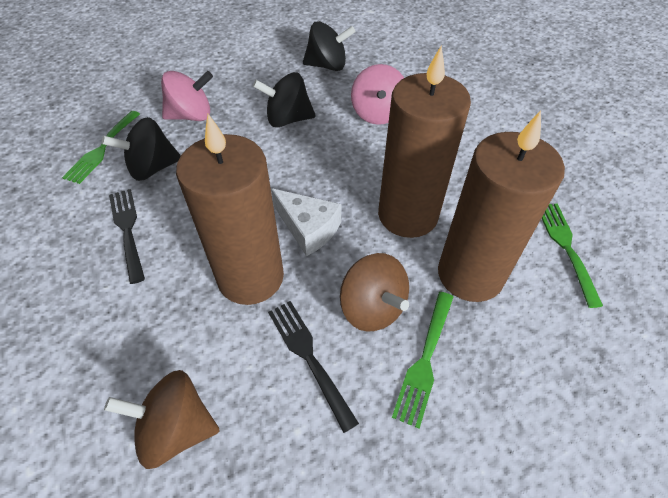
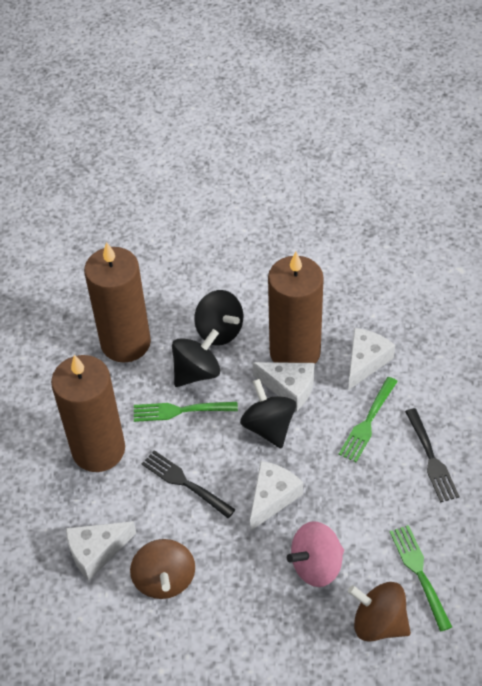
pink spinning top: [161,71,213,121] [351,64,404,125] = 2 -> [287,521,344,587] = 1
white cheese: [271,188,341,256] = 1 -> [66,521,136,580] [250,461,303,530] [253,362,315,411] [348,328,395,390] = 4

